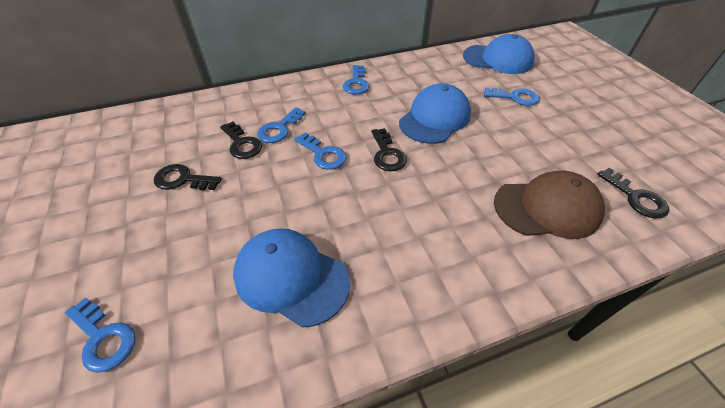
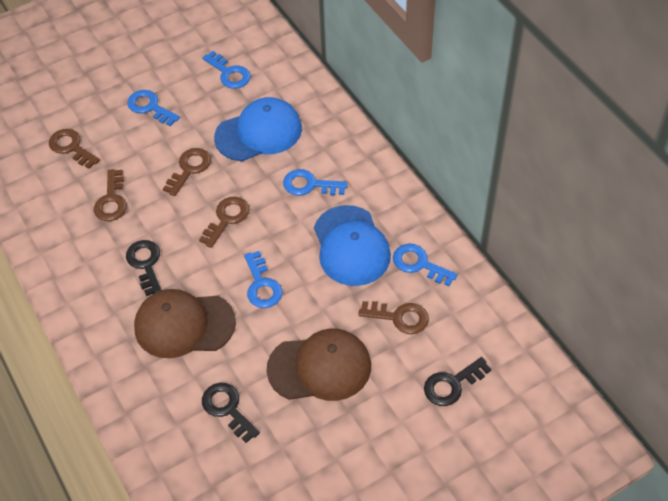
black key: [154,164,222,190] [220,122,262,159] [371,128,407,171] [597,168,669,218] = 4 -> [126,240,162,296] [202,383,260,443] [424,357,491,406] = 3
blue cap: [233,228,350,328] [399,83,471,144] [463,34,535,74] = 3 -> [214,97,302,161] [314,205,391,286] = 2
brown cap: [494,170,605,239] = 1 -> [134,289,236,358] [267,329,371,401] = 2
brown key: none = 0 -> [49,129,100,169] [94,169,127,221] [163,148,211,196] [199,197,250,248] [358,301,429,334] = 5

